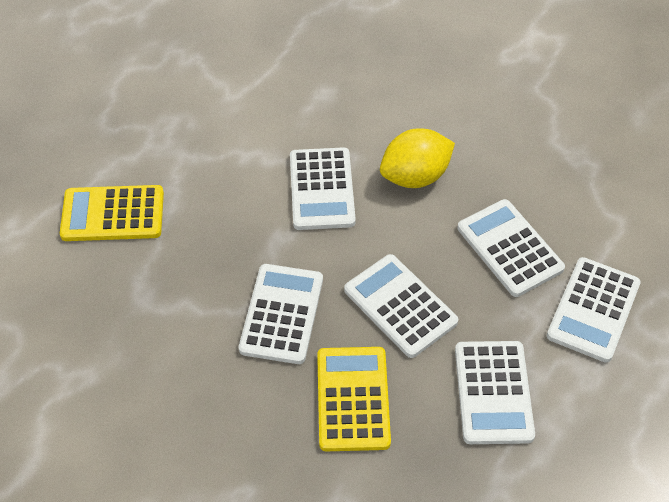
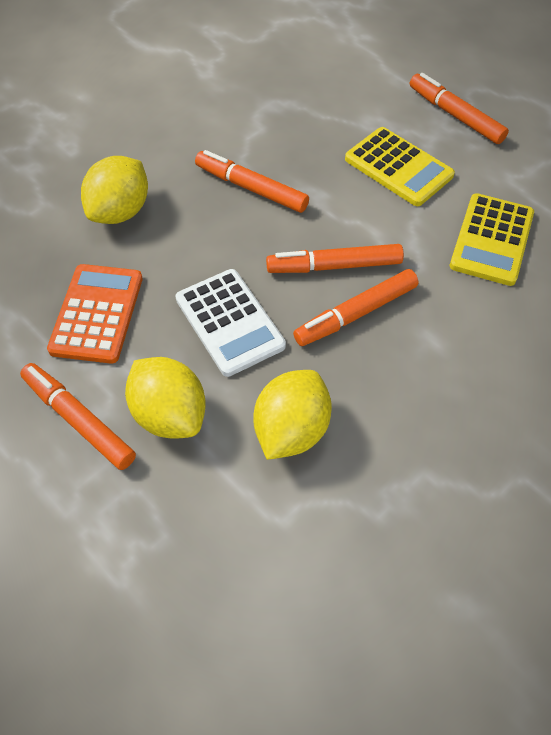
orange calculator: none = 0 -> [47,264,143,364] = 1
orange marker: none = 0 -> [20,363,136,470] [195,150,309,213] [266,244,404,273] [293,269,419,346] [410,73,509,144] = 5
white calculator: [239,264,323,364] [290,147,356,230] [344,254,458,358] [455,341,535,444] [457,199,565,297] [547,257,641,362] = 6 -> [175,269,286,377] = 1
yellow lemon: [380,128,455,188] = 1 -> [81,156,148,224] [125,357,206,438] [253,370,332,460] = 3

